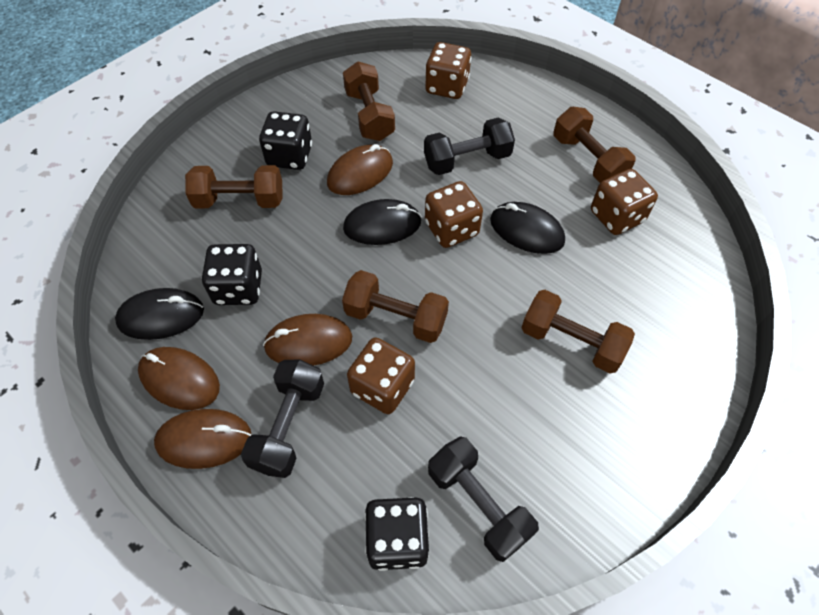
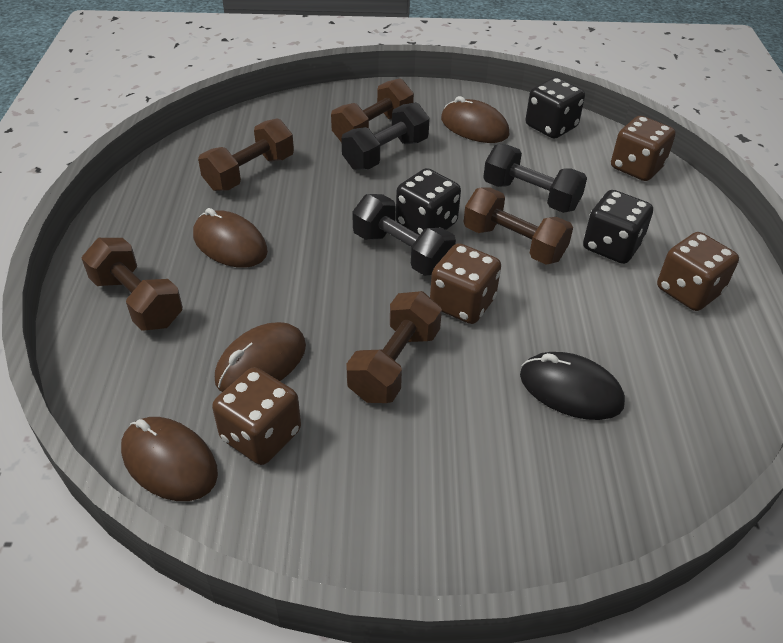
black mouse: [115,288,204,340] [343,199,422,245] [490,202,565,254] = 3 -> [520,352,625,420] = 1

